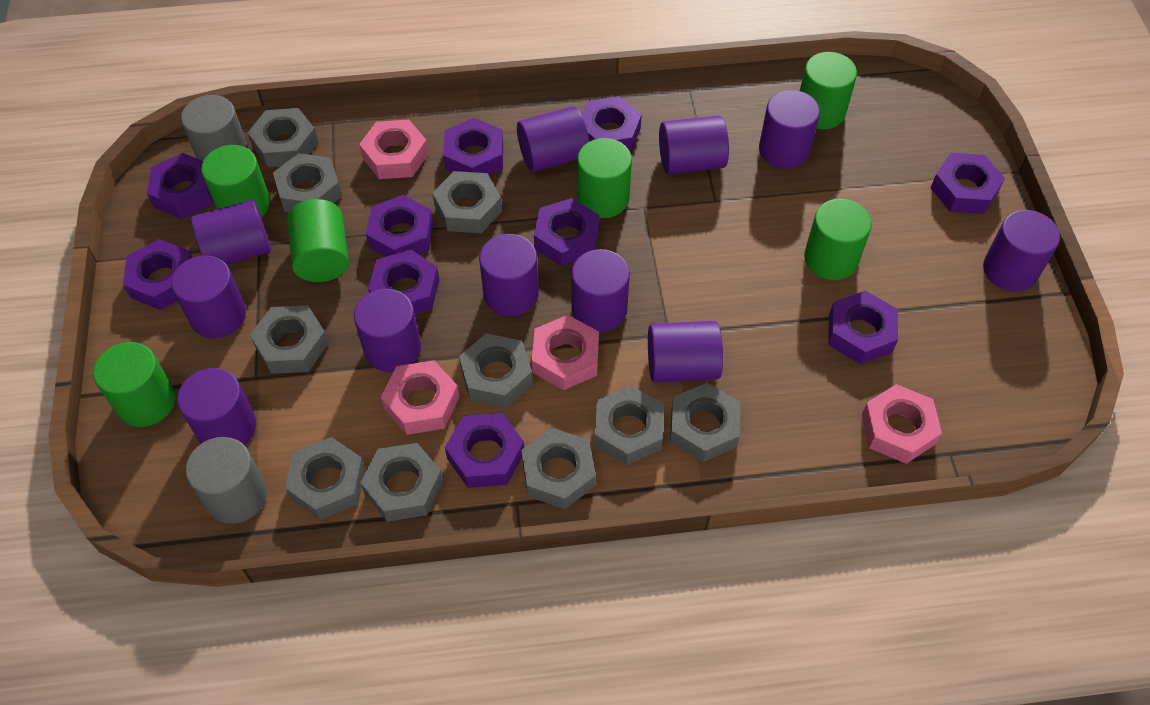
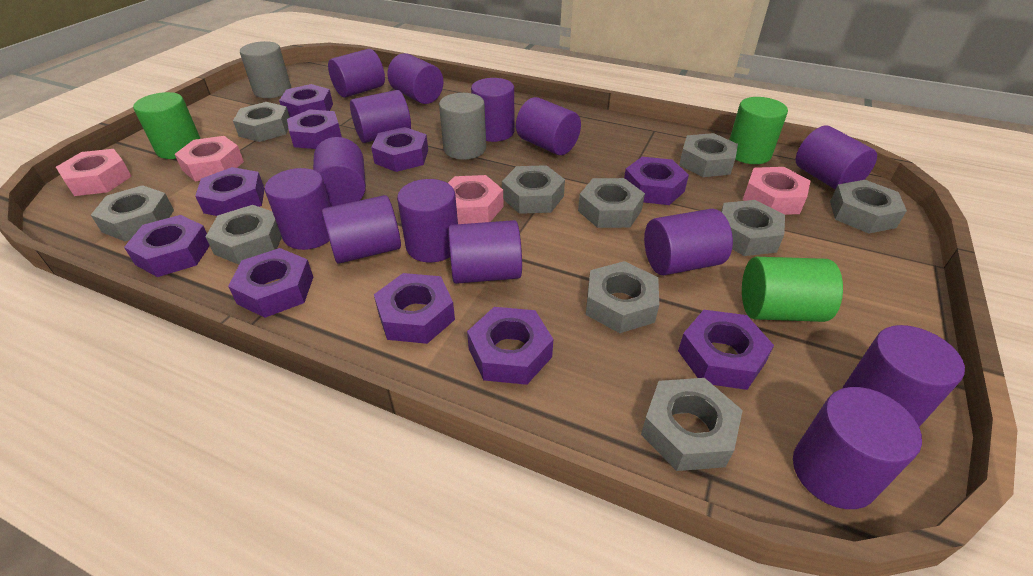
green cylinder: [93,342,175,427] [201,145,270,218] [287,199,349,282] [577,138,632,218] [800,52,857,129] [804,199,872,280] = 6 -> [133,92,201,159] [729,97,788,164] [742,257,843,322] = 3
purple cylinder: [171,255,246,338] [177,368,256,445] [191,200,271,264] [354,289,421,372] [479,234,539,316] [517,106,589,172] [571,249,630,332] [648,321,723,382] [659,115,729,174] [759,90,820,169] [983,210,1060,292] = 11 -> [265,168,331,250] [313,137,366,207] [322,195,401,264] [328,49,385,98] [350,90,411,143] [387,53,443,104] [397,179,458,262] [448,220,522,284] [471,78,514,142] [516,97,581,155] [644,208,733,275] [793,387,922,509] [796,126,877,190] [843,325,965,427] = 14

